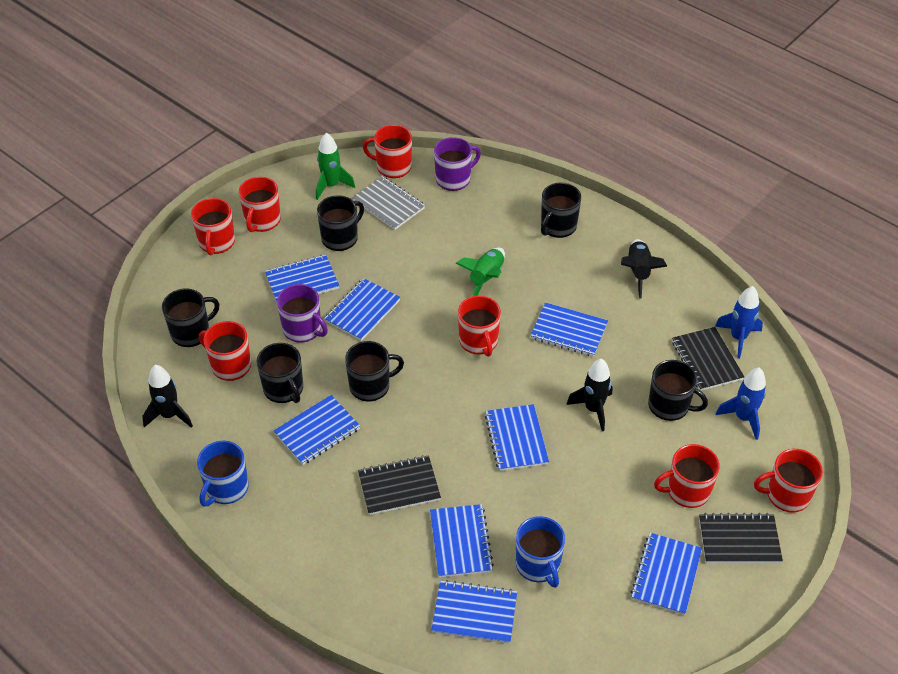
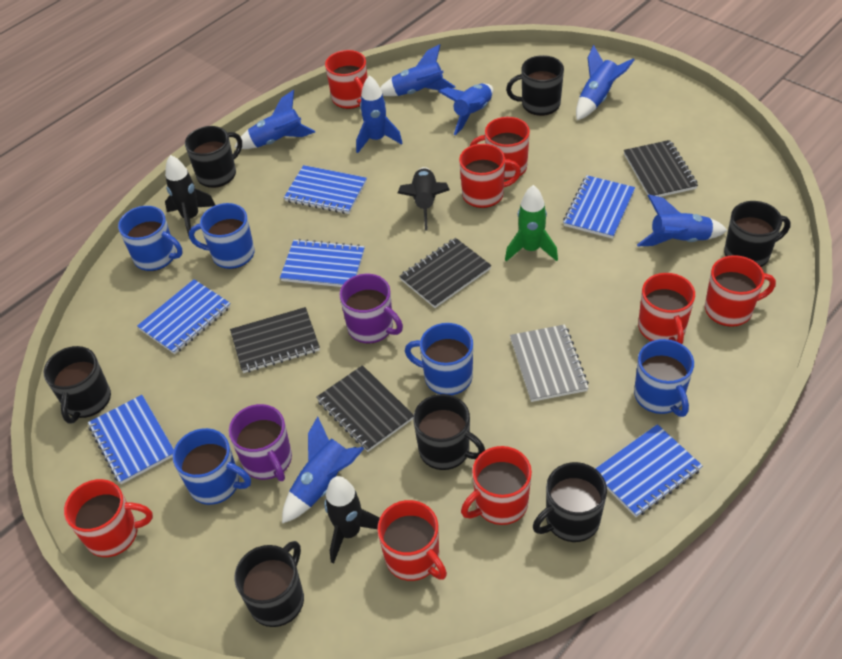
black mug: [162,288,219,347] [257,343,303,403] [317,195,364,251] [345,341,404,401] [541,183,581,238] [648,360,708,421] = 6 -> [44,346,111,424] [185,126,242,188] [234,541,304,627] [413,394,485,470] [506,55,564,116] [533,462,607,542] [724,201,791,267] = 7
black notebook: [358,455,441,515] [672,327,744,391] [699,513,783,563] = 3 -> [230,307,320,373] [316,365,414,452] [399,238,491,308] [624,140,698,197] = 4
blue mug: [197,441,249,507] [516,516,565,588] = 2 -> [118,206,183,271] [173,428,251,505] [189,203,255,269] [405,323,473,395] [634,339,694,417] = 5
blue notebook: [265,255,339,302] [274,395,360,465] [324,278,400,341] [430,504,494,578] [431,580,517,644] [485,404,549,471] [530,302,608,357] [631,533,702,615] = 8 -> [88,395,174,484] [137,279,231,354] [280,239,365,287] [284,165,367,214] [563,175,635,239] [595,424,703,517] = 6
blue rocket: [715,286,763,359] [716,367,766,440] = 2 -> [234,90,315,149] [282,416,364,523] [356,75,402,153] [380,44,456,96] [438,84,493,135] [576,45,635,120] [637,194,728,246] = 7
green rocket: [316,132,355,200] [455,248,505,296] = 2 -> [505,185,558,261] = 1
red mug: [191,198,235,255] [199,321,251,381] [239,177,281,232] [363,125,412,178] [458,296,501,357] [654,444,720,508] [754,449,823,513] = 7 -> [64,479,153,557] [325,50,367,109] [377,500,447,581] [459,144,521,208] [461,446,532,525] [470,117,530,180] [638,273,695,344] [705,255,776,327] = 8

